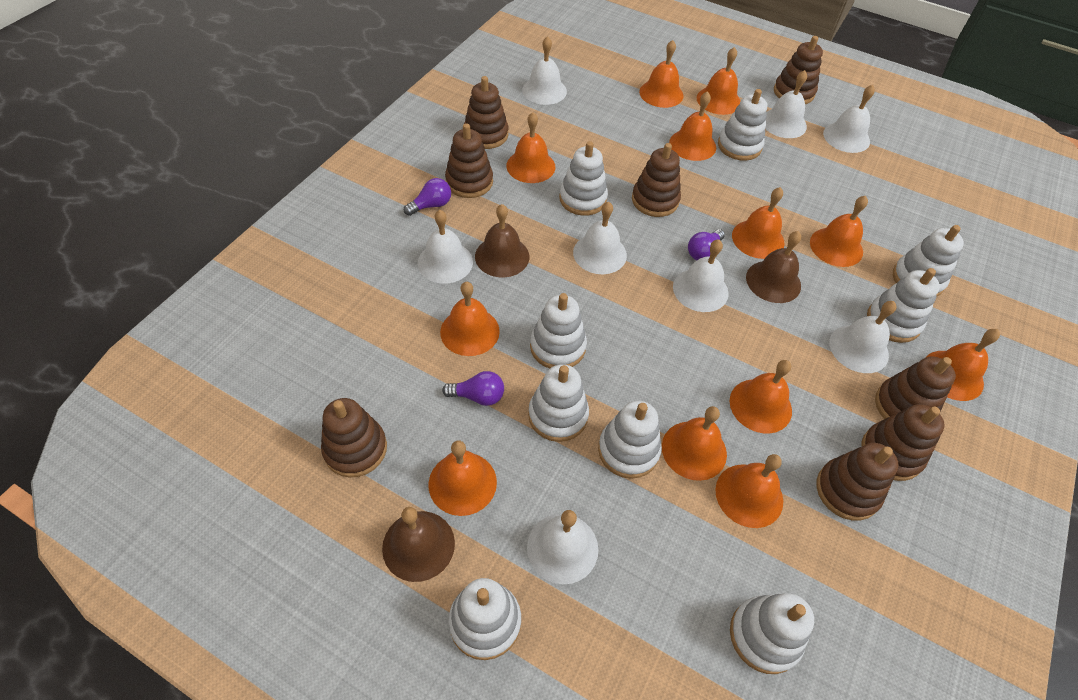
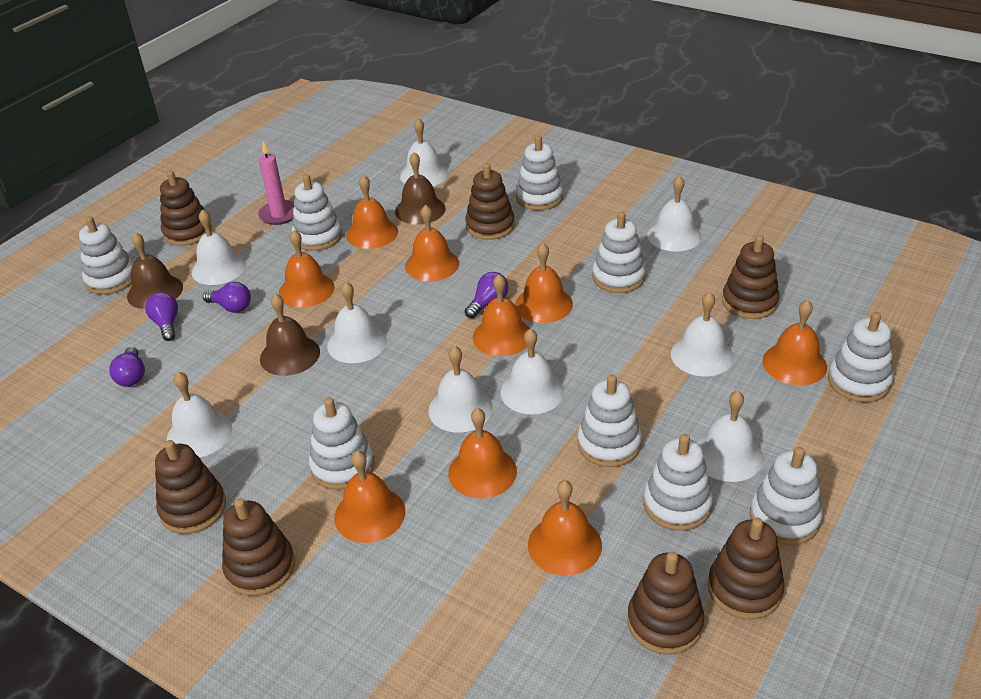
brown stacking toy: [321,398,387,477] [445,123,493,198] [464,76,508,149] [632,143,681,217] [774,36,823,104] [816,443,899,521] [861,404,945,481] [875,357,956,419] = 8 -> [155,440,226,534] [160,171,212,246] [222,498,295,596] [465,163,515,240] [627,551,704,655] [708,518,785,619] [722,235,780,319] = 7
orange bell: [429,441,497,516] [440,282,500,356] [506,112,555,183] [639,40,684,108] [662,406,727,481] [669,91,716,161] [697,47,741,115] [715,454,783,528] [730,360,792,434] [732,187,785,259] [810,196,868,267] [925,329,1000,401] = 12 -> [279,230,335,308] [334,451,405,543] [346,175,398,249] [405,205,459,281] [448,408,517,499] [473,274,530,356] [515,243,573,323] [528,480,602,575] [762,299,827,385] = 9
pink candle: none = 0 -> [258,141,295,225] = 1
purple light bulb: [404,178,451,216] [442,371,504,406] [688,229,725,260] = 3 -> [109,347,145,387] [145,292,178,341] [203,282,251,313] [465,272,508,318] = 4
white bell: [418,210,473,284] [522,36,567,105] [527,510,598,584] [573,202,627,274] [673,239,729,312] [765,70,807,138] [823,85,875,153] [829,301,897,373] = 8 -> [166,372,232,458] [192,209,246,285] [327,282,387,363] [400,118,448,186] [428,346,493,433] [501,328,564,414] [647,175,702,252] [671,292,734,377] [697,391,763,482] = 9

